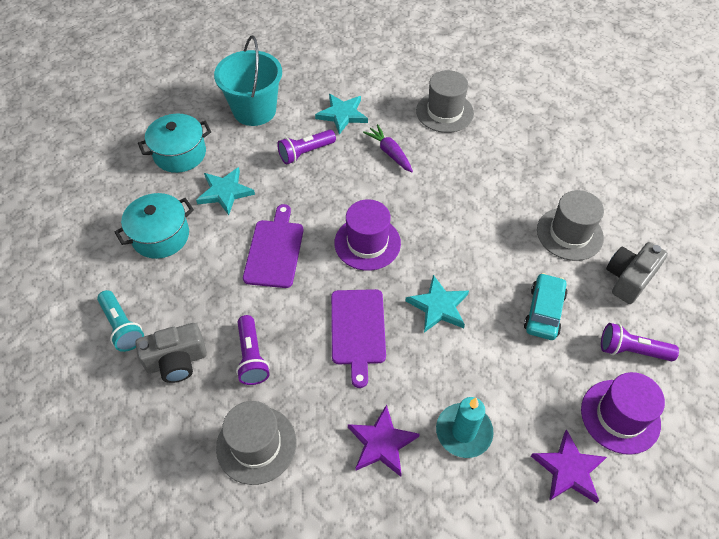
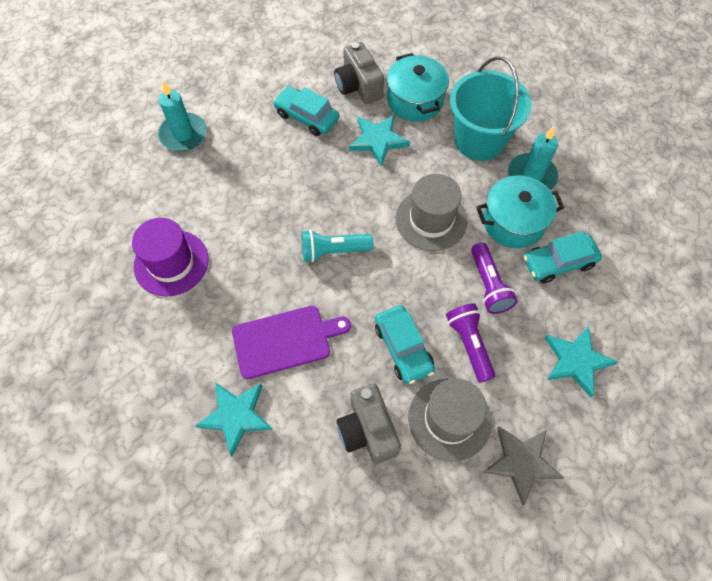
grey hat: [216,401,296,485] [416,70,474,133] [537,190,604,261] = 3 -> [396,174,468,251] [408,378,492,462] = 2
grey star: none = 0 -> [483,426,564,505] = 1
purple carrot: [363,124,413,172] = 1 -> none = 0
purple cutting board: [243,204,304,288] [331,289,386,388] = 2 -> [232,306,351,379] = 1
purple flashlight: [236,315,270,385] [277,130,336,165] [601,323,679,361] = 3 -> [446,303,496,383] [471,243,518,314] = 2
purple hat: [334,199,401,271] [581,372,665,455] = 2 -> [132,218,208,296] = 1
purple star: [348,404,420,477] [531,429,607,503] = 2 -> none = 0
turquoise candle: [436,397,494,458] = 1 -> [158,82,207,151] [508,126,558,190] = 2
turquoise car: [524,273,567,340] = 1 -> [273,86,339,136] [375,305,435,384] [524,231,602,283] = 3

